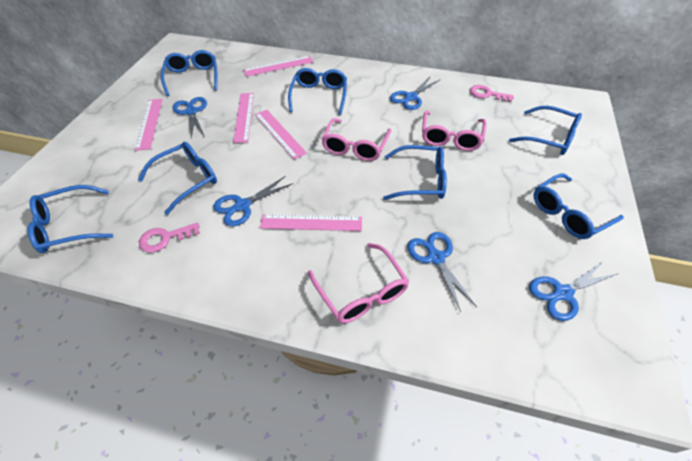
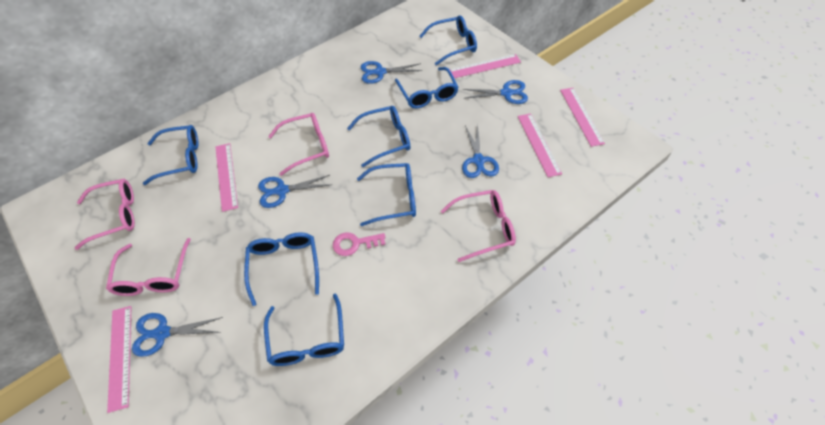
pink glasses: [308,243,409,323] [321,118,391,161] [422,111,486,151] = 3 -> [75,179,135,250] [106,238,191,296] [268,113,329,176] [441,190,516,262] = 4
pink key: [139,222,200,253] [470,85,514,102] = 2 -> [333,232,386,256] = 1

